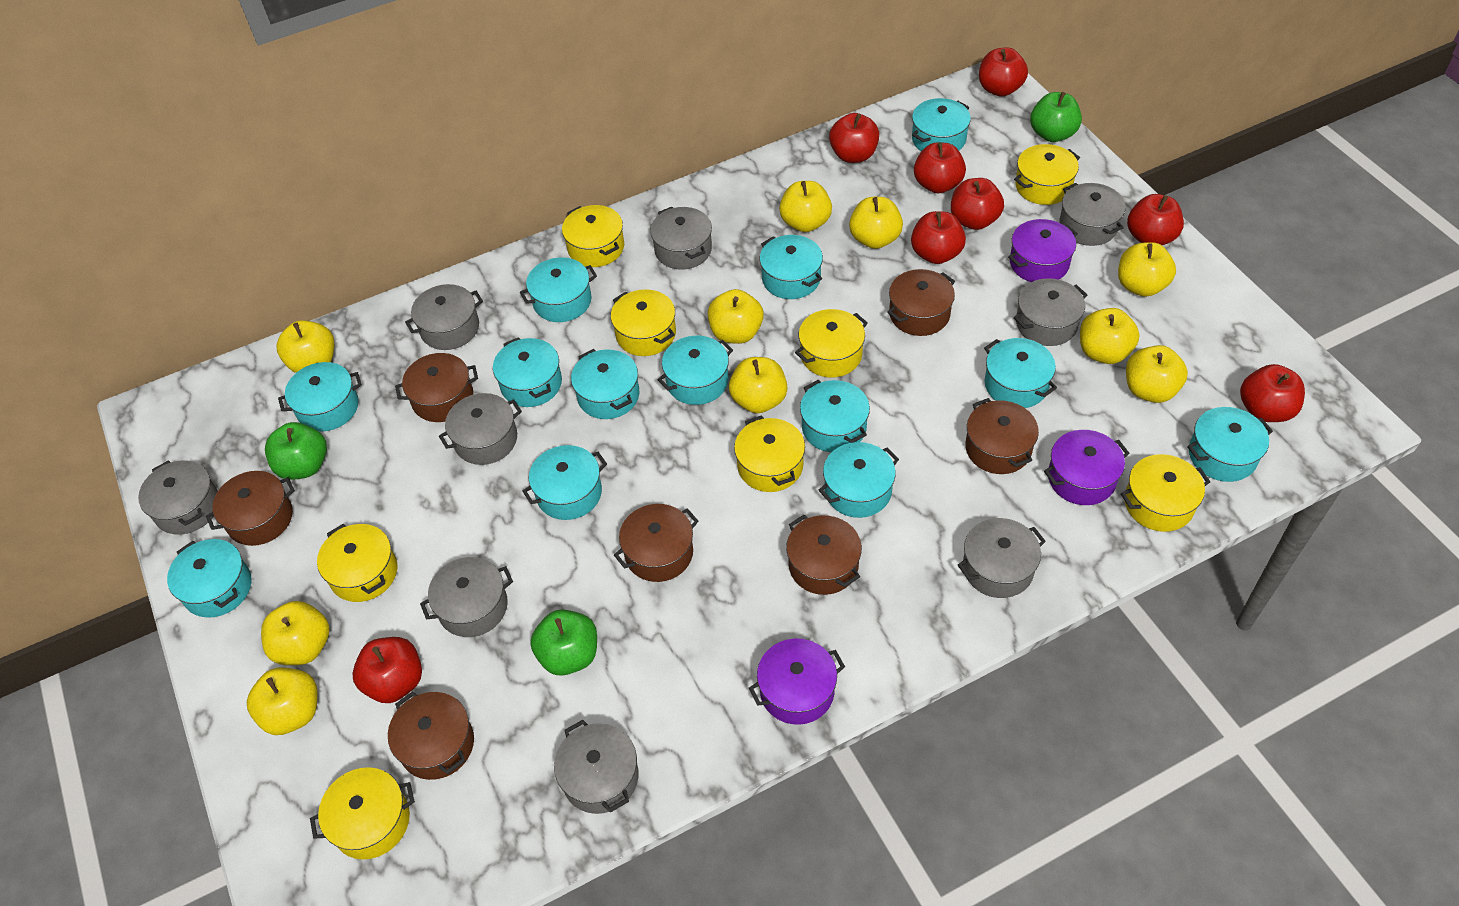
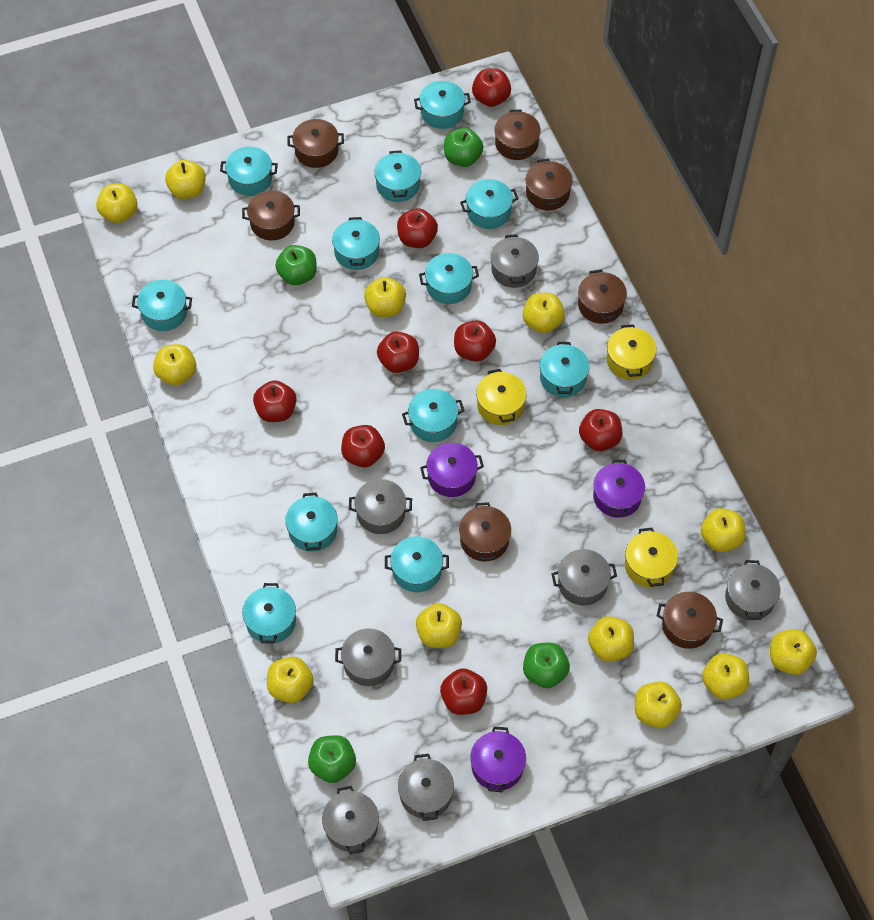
green apple: [265,422,327,480] [530,609,597,676] [1030,92,1082,142] = 3 -> [275,245,317,285] [308,735,356,783] [444,128,483,167] [523,642,570,688] = 4
grey pot: [138,460,218,535] [405,284,483,350] [420,557,513,637] [439,393,522,465] [554,720,638,814] [650,207,712,270] [958,518,1046,598] [1014,278,1087,346] [1059,183,1125,246] = 9 -> [322,786,379,854] [335,628,401,686] [349,479,412,534] [398,754,454,821] [491,234,539,288] [551,549,617,605] [725,560,780,620] = 7
turquoise pot: [167,539,252,618] [278,362,362,432] [493,337,562,407] [520,258,597,322] [522,445,607,520] [571,349,639,419] [657,336,733,405] [760,235,823,299] [800,380,870,452] [819,442,899,518] [912,98,971,151] [984,338,1057,408] [1187,407,1273,482] = 13 -> [132,280,192,331] [220,146,278,196] [242,583,296,644] [285,493,338,551] [332,217,380,270] [374,150,421,202] [385,536,449,592] [402,389,464,442] [414,81,471,129] [419,253,479,304] [460,179,519,229] [540,342,590,397] = 12
yellow apple: [247,667,318,735] [261,601,330,665] [277,320,334,373] [708,289,764,344] [729,357,787,413] [779,181,832,232] [849,197,903,249] [1080,308,1140,364] [1118,242,1176,297] [1126,345,1188,403] = 10 -> [96,184,138,223] [153,344,196,386] [165,160,206,199] [267,657,313,703] [364,277,406,317] [416,603,462,648] [523,293,565,333] [588,616,634,662] [635,682,682,728] [701,508,746,552] [702,653,749,700] [770,629,817,675] = 12
yellow pot: [310,767,415,860] [317,524,397,602] [562,205,624,267] [611,289,676,356] [734,415,805,492] [795,309,868,378] [1014,144,1080,205] [1121,454,1210,532] = 8 -> [476,369,527,425] [607,324,657,380] [625,528,678,587] = 3

